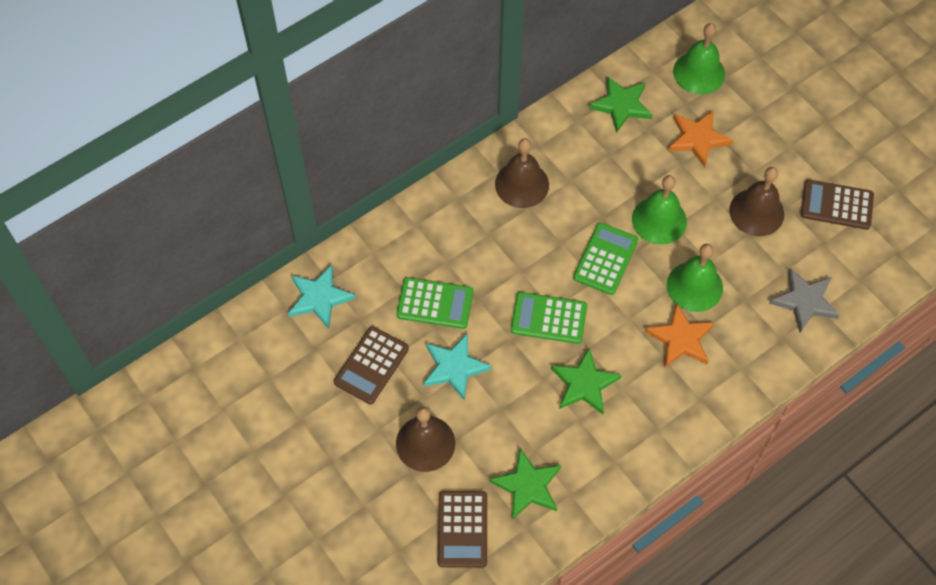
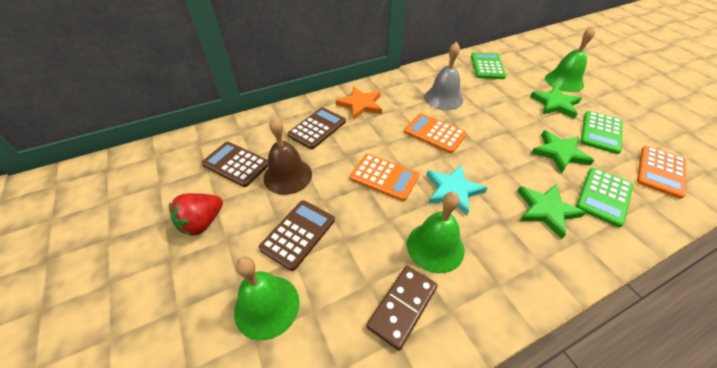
brown bell: [396,407,455,472] [495,138,549,208] [729,167,784,236] = 3 -> [264,118,312,195] = 1
brown domino: none = 0 -> [366,266,438,351] = 1
grey bell: none = 0 -> [424,42,463,110] = 1
grey star: [769,268,840,332] = 1 -> none = 0
orange calculator: none = 0 -> [350,154,419,201] [404,113,467,154] [637,146,686,199] = 3
orange star: [645,303,715,368] [668,110,733,167] = 2 -> [336,86,382,120] = 1
red strawberry: none = 0 -> [169,193,223,236] = 1
turquoise star: [288,265,356,329] [423,333,492,401] = 2 -> [427,165,488,215] = 1

